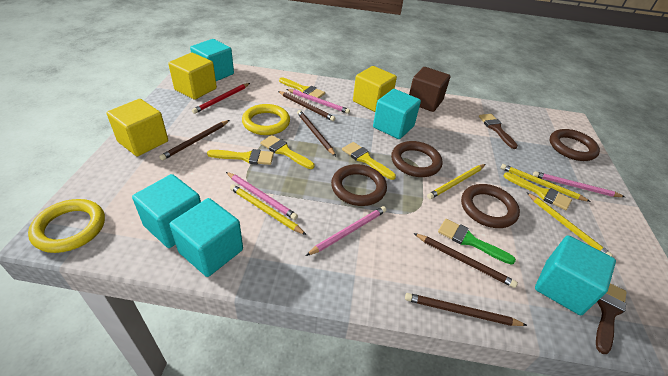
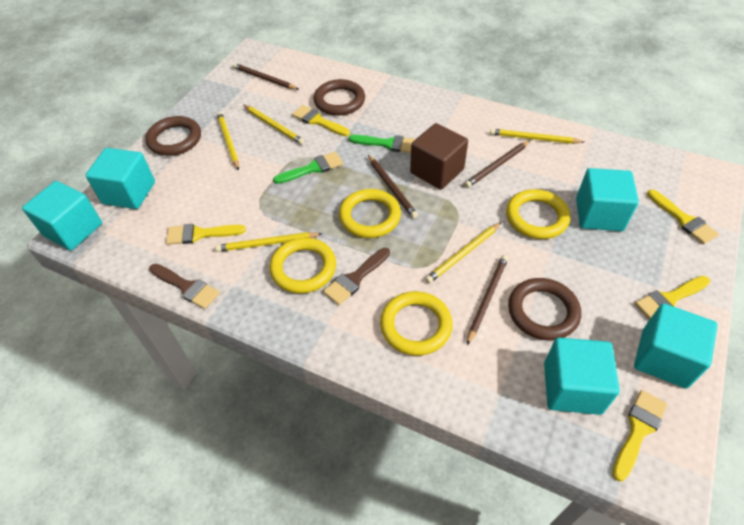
brown pencil: [159,120,230,160] [278,91,335,121] [297,110,336,156] [405,293,527,326] [414,233,518,288] = 5 -> [233,63,299,90] [368,155,418,219] [465,140,531,188] [467,255,508,345] = 4
brown ring: [331,164,387,206] [391,141,442,177] [461,184,520,228] [550,129,600,161] = 4 -> [145,116,201,156] [313,79,365,116] [508,278,581,340] = 3
green brush: [438,219,516,264] = 1 -> [273,152,343,184] [349,135,415,153] = 2
pink pencil: [226,172,298,220] [287,89,350,114] [306,206,386,256] [533,171,625,197] = 4 -> none = 0
red pencil: [192,83,250,114] = 1 -> none = 0
yellow cube: [107,99,168,156] [168,53,217,100] [353,66,397,112] = 3 -> none = 0
yellow pencil: [230,184,306,235] [427,164,486,199] [500,164,591,202] [526,192,613,257] = 4 -> [215,232,322,252] [217,112,239,170] [243,105,304,145] [425,222,502,283] [490,129,584,144] = 5
yellow ring: [28,199,105,253] [242,104,290,135] = 2 -> [269,238,336,293] [339,189,401,238] [380,291,453,356] [506,189,571,239] = 4

